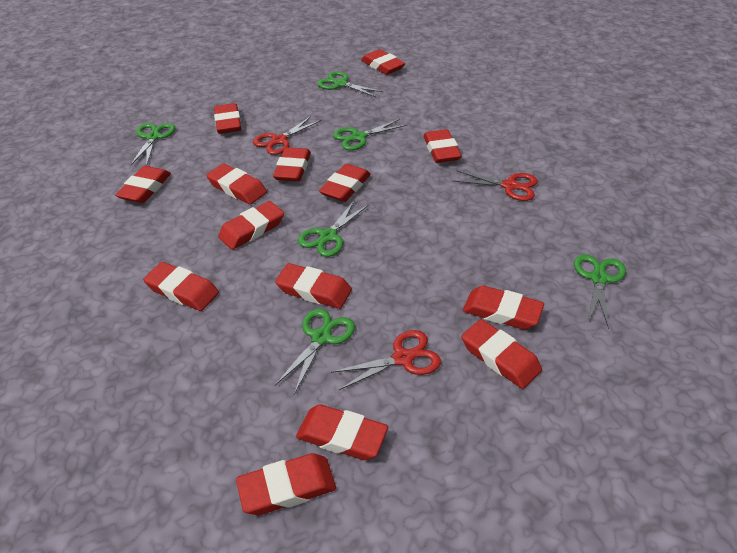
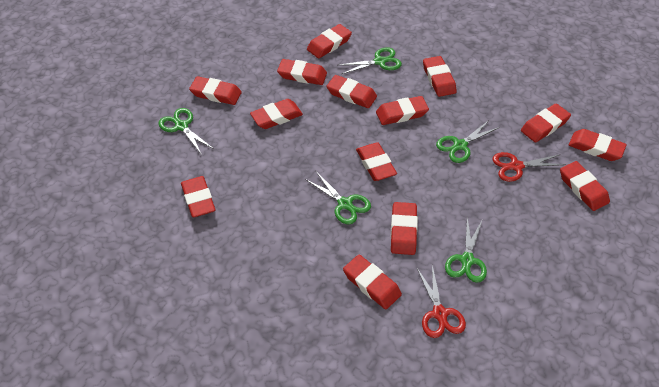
green scissors: [131,123,175,166] [275,309,355,394] [298,200,369,257] [317,71,383,97] [333,119,407,150] [574,254,626,329] = 6 -> [158,108,214,155] [305,172,371,224] [339,48,402,74] [436,120,499,163] [445,217,487,283] = 5
red scissors: [253,116,321,155] [330,330,441,391] [454,170,538,201] = 3 -> [417,265,466,338] [492,152,566,182] = 2

